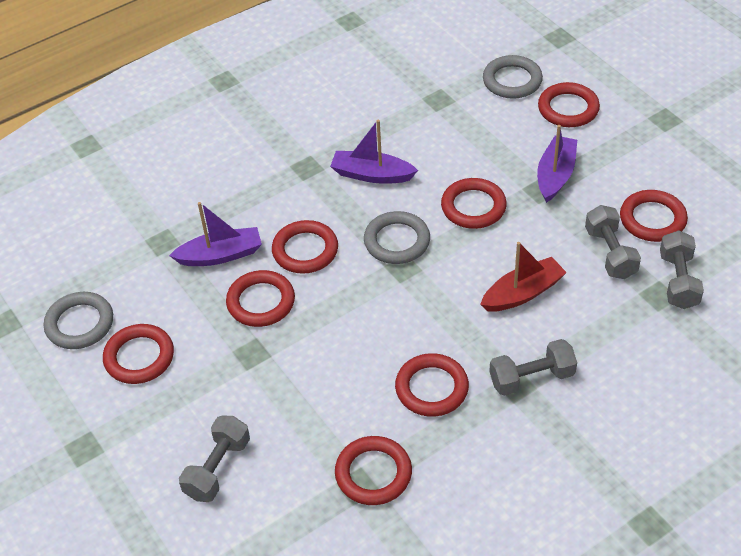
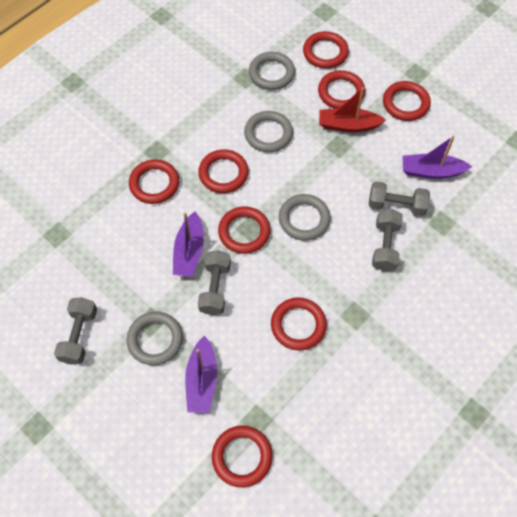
grey ring: [44,292,113,349] [364,211,430,264] [483,55,543,99] = 3 -> [127,312,183,365] [244,111,293,152] [249,52,295,90] [279,194,331,241] = 4

